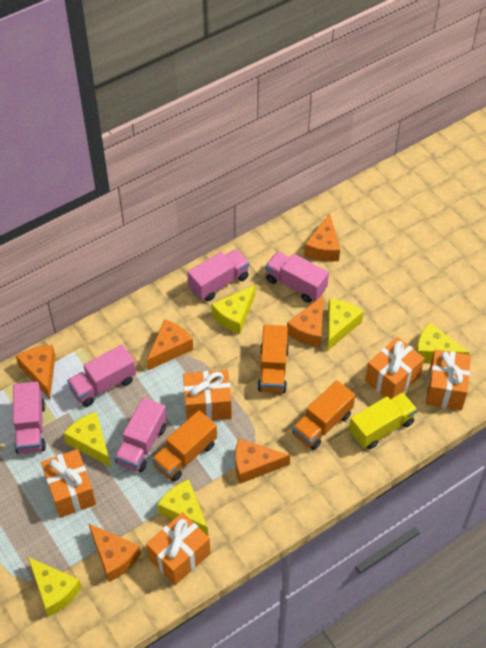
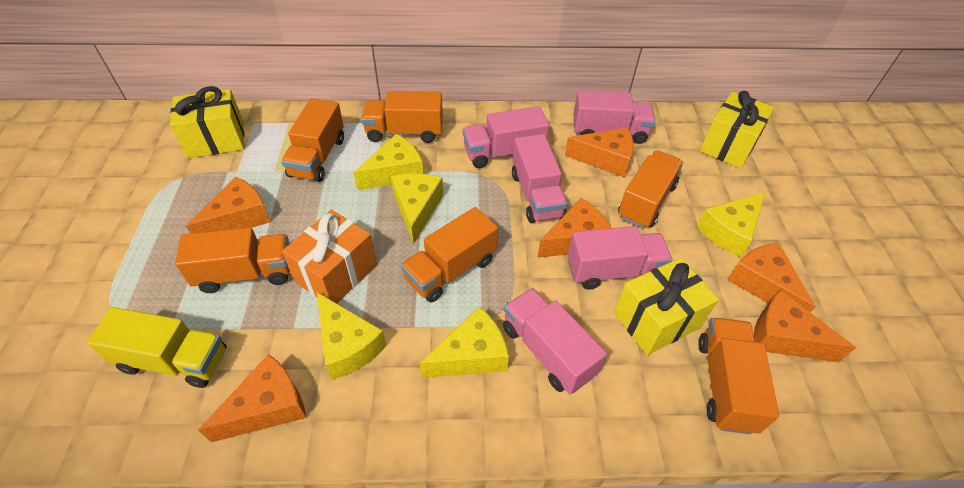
orange gift: [41,449,96,518] [146,512,210,585] [183,370,232,420] [365,337,425,399] [426,349,471,410] = 5 -> [282,210,377,303] = 1
orange truck: [152,410,217,482] [258,325,289,393] [292,380,355,450] = 3 -> [175,227,290,293] [281,98,344,182] [361,91,443,143] [401,207,498,303] [618,150,683,228] [698,318,779,434] = 6
yellow cheese: [28,557,82,617] [63,412,111,467] [157,479,208,536] [211,285,255,334] [328,299,364,350] [416,322,470,362] = 6 -> [317,292,386,380] [353,134,423,190] [391,174,443,244] [420,306,509,378] [697,192,765,258] = 5
yellow gift: none = 0 -> [170,86,245,158] [614,258,719,355] [700,91,775,168] = 3

